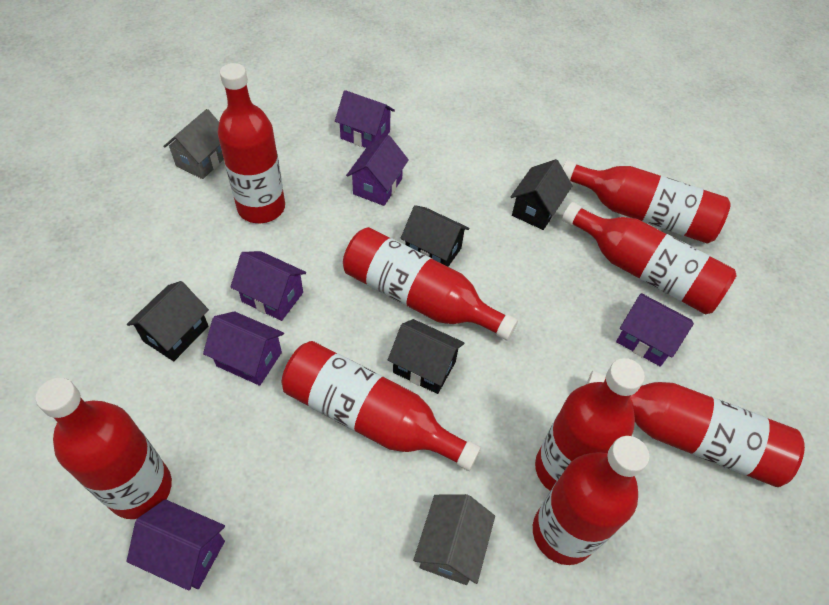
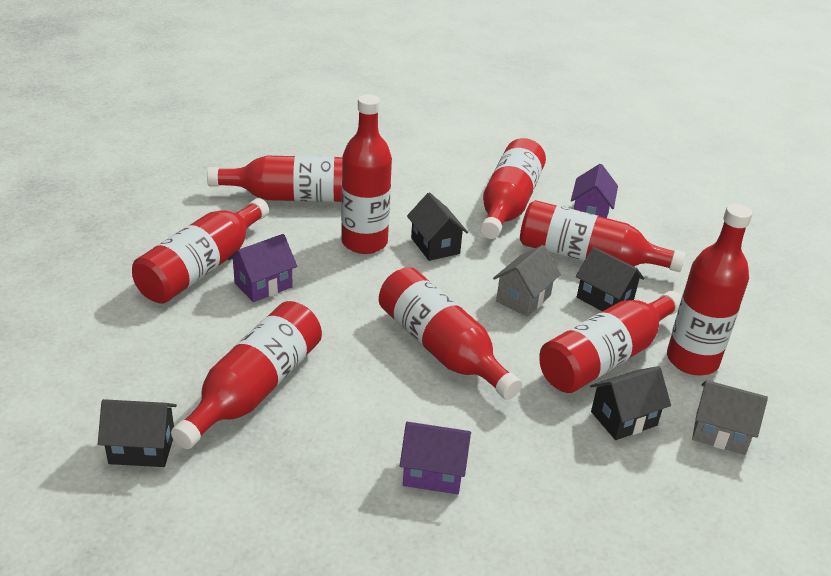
purple house: [127,499,225,591] [203,311,284,386] [230,251,306,321] [335,90,395,148] [346,135,409,206] [616,293,694,367] = 6 -> [228,234,297,302] [400,422,471,494] [571,164,618,218] = 3

